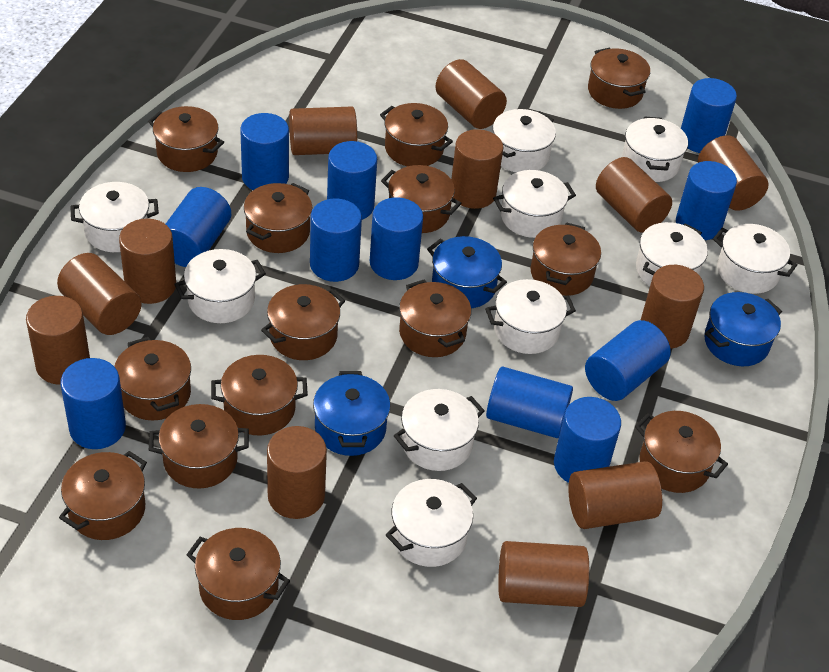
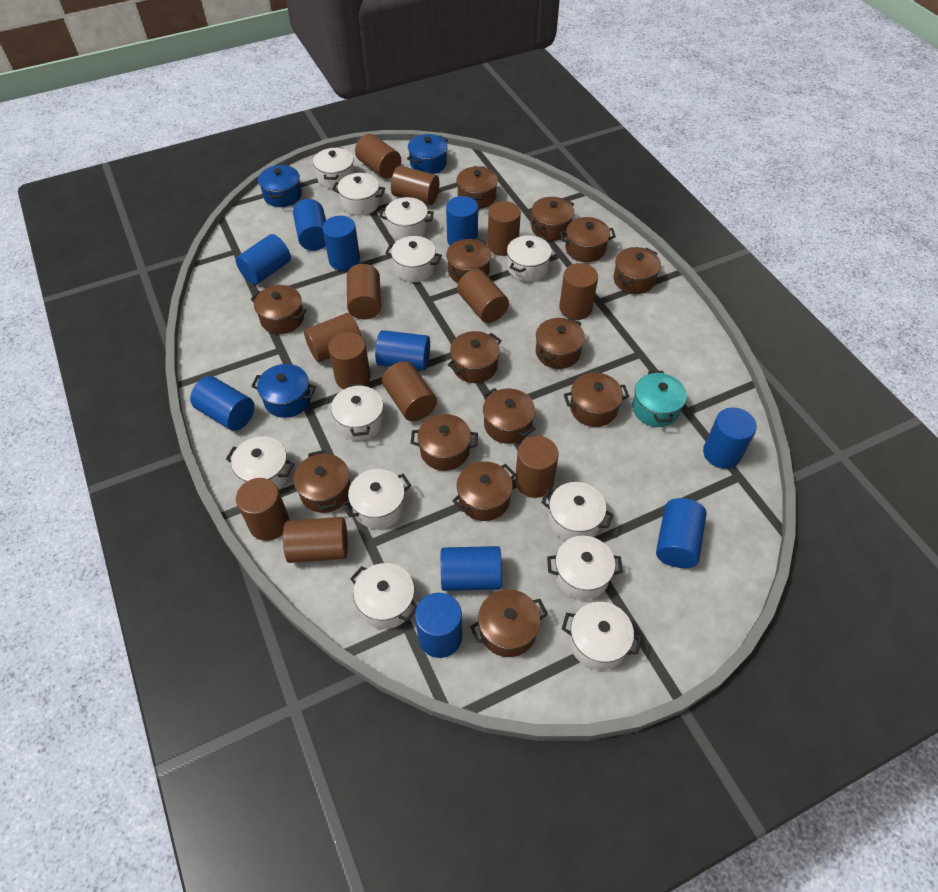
blue cylinder: [60,358,126,449] [166,187,231,267] [240,113,289,190] [310,199,362,282] [327,141,377,220] [370,197,423,280] [486,367,573,438] [554,397,621,483] [585,320,671,401] [676,161,737,240] [681,78,737,153] = 11 -> [190,376,254,431] [236,234,291,285] [293,199,326,251] [322,216,360,271] [375,330,430,371] [415,593,462,658] [441,546,502,591] [446,196,478,245] [656,498,707,568] [703,407,757,469] = 10
turquoise pot: none = 0 -> [632,371,687,427] = 1
white pot: [70,182,159,252] [174,249,266,323] [386,479,477,567] [394,389,485,471] [485,279,576,354] [493,109,556,172] [493,170,576,238] [622,116,688,182] [636,222,708,286] [713,224,797,294] = 10 -> [226,436,294,489] [313,147,355,189] [331,383,384,441] [332,173,385,216] [342,469,411,529] [350,563,417,629] [379,197,434,240] [385,236,442,282] [507,235,552,282] [541,482,614,541] [547,536,623,600] [562,602,642,670] = 12

